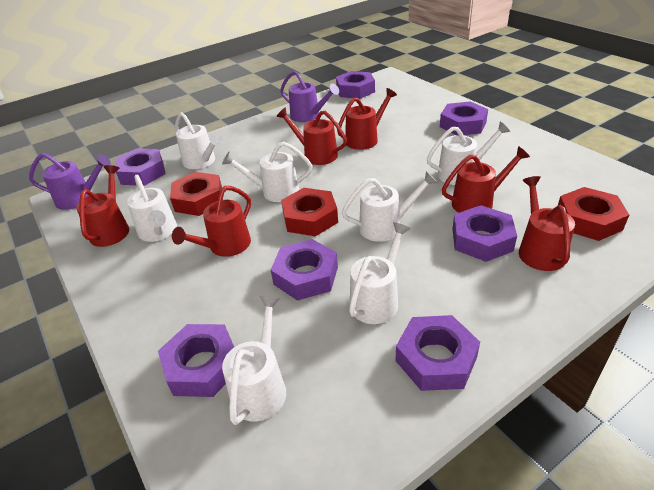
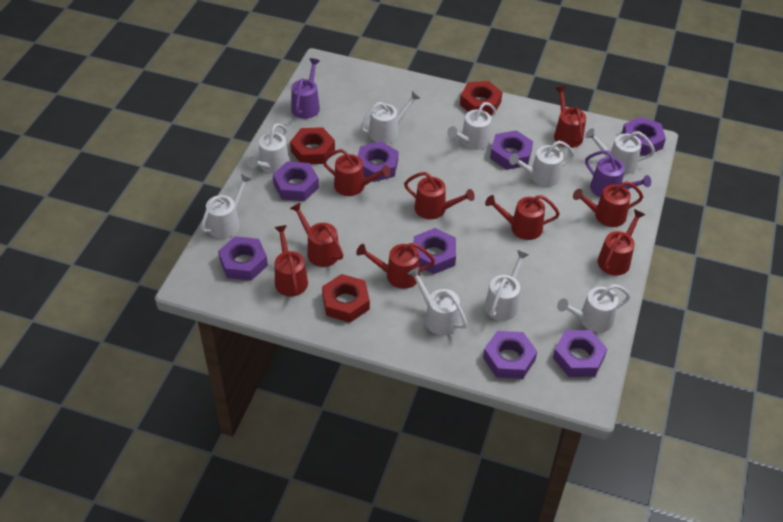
purple nut: [115,149,166,186] [158,324,234,397] [271,239,338,301] [336,71,375,99] [396,315,480,391] [440,101,488,135] [452,205,517,262] = 7 -> [218,236,268,281] [273,161,319,201] [358,141,398,182] [414,228,456,274] [483,331,537,379] [490,130,533,170] [553,330,608,377] [622,117,666,156] = 8
red watering can: [76,165,129,247] [172,186,251,257] [276,107,347,165] [337,88,397,150] [442,146,530,213] [519,176,575,271] = 6 -> [274,225,308,296] [290,202,343,267] [323,149,391,196] [356,243,435,289] [404,172,475,219] [485,195,560,240] [554,86,586,148] [573,181,643,227] [598,209,645,276] = 9
white watering can: [127,175,177,242] [175,112,223,169] [222,142,313,202] [222,296,286,425] [342,171,438,242] [349,222,411,324] [427,121,510,185] = 7 -> [201,174,252,239] [247,123,289,173] [360,91,420,144] [408,267,467,335] [447,102,496,150] [485,250,529,321] [509,141,575,187] [557,284,631,333] [585,128,655,175] = 9

